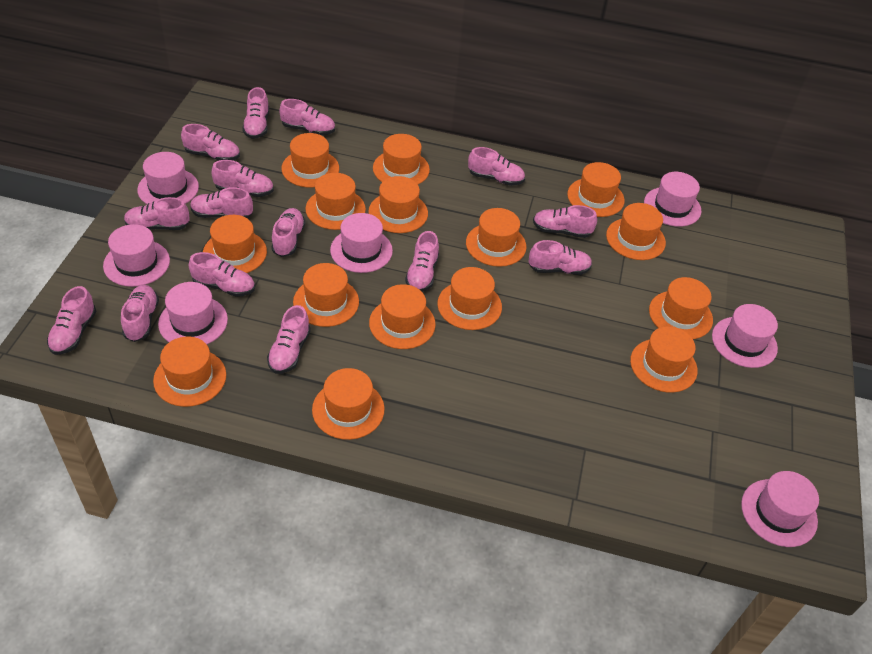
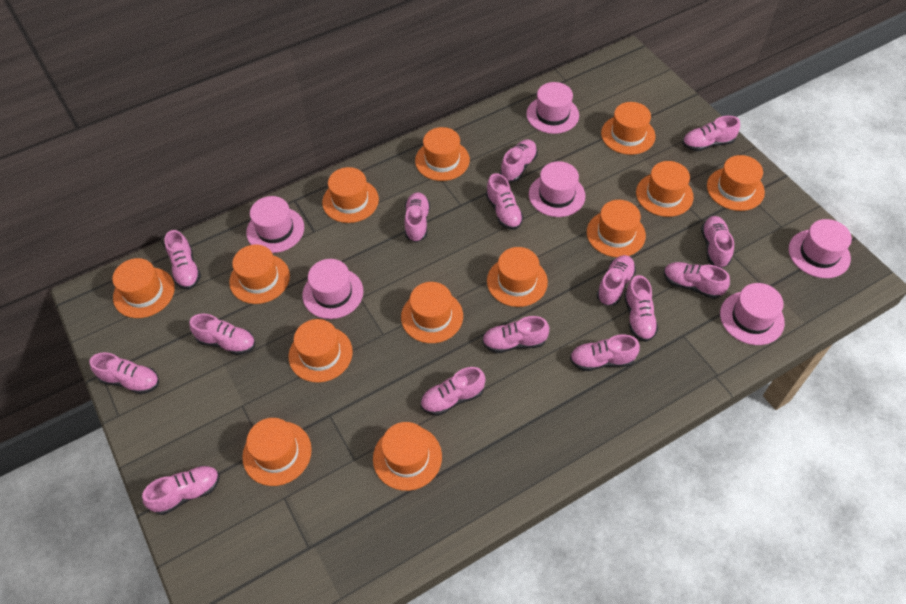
orange hat: [153,337,226,407] [203,215,267,273] [281,133,339,188] [293,263,359,327] [305,173,366,230] [312,368,385,440] [369,176,428,233] [369,284,436,349] [373,134,430,184] [437,267,502,330] [466,208,526,267] [567,162,625,217] [606,203,666,260] [630,326,698,393] [649,277,713,339] = 15 -> [112,258,175,318] [229,245,290,304] [242,418,312,486] [289,319,353,382] [322,167,379,223] [373,422,442,491] [401,282,463,343] [415,127,470,181] [487,247,548,307] [587,200,646,257] [601,102,655,155] [636,161,694,217] [707,155,765,211] = 13
pink hat: [103,224,170,287] [137,152,199,204] [158,282,228,344] [330,213,393,273] [644,172,701,227] [712,304,778,368] [741,471,819,547] = 7 -> [246,196,304,253] [302,259,363,319] [526,82,579,134] [529,161,585,217] [720,283,785,345] [789,219,852,278] = 6

